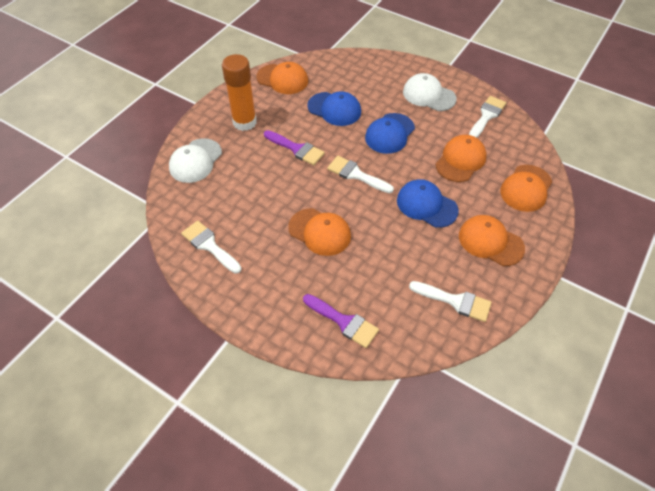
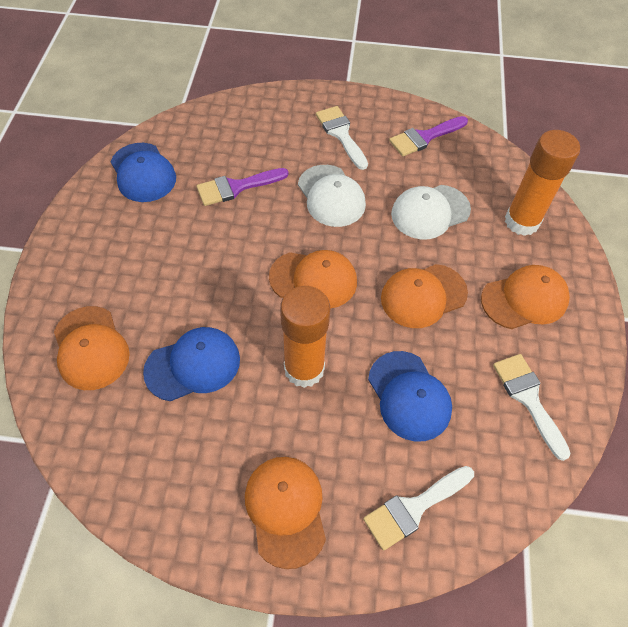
orange glue stick: [222,54,257,131] = 1 -> [280,286,330,388] [505,130,580,236] = 2
white brush: [181,221,242,274] [327,156,394,193] [409,281,492,322] [469,96,506,138] = 4 -> [316,106,368,170] [363,466,474,551] [493,354,571,461] = 3

